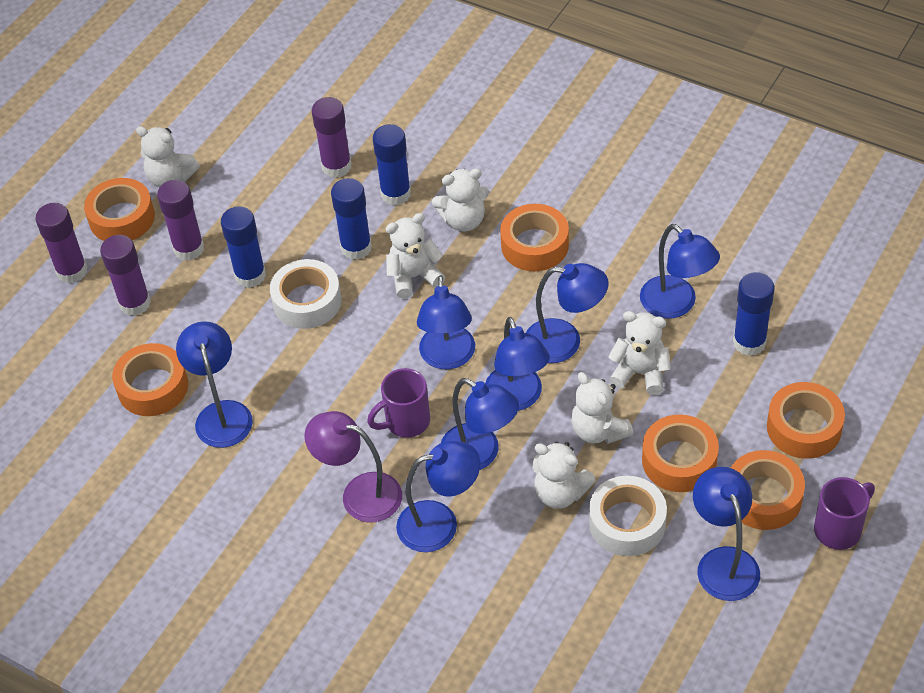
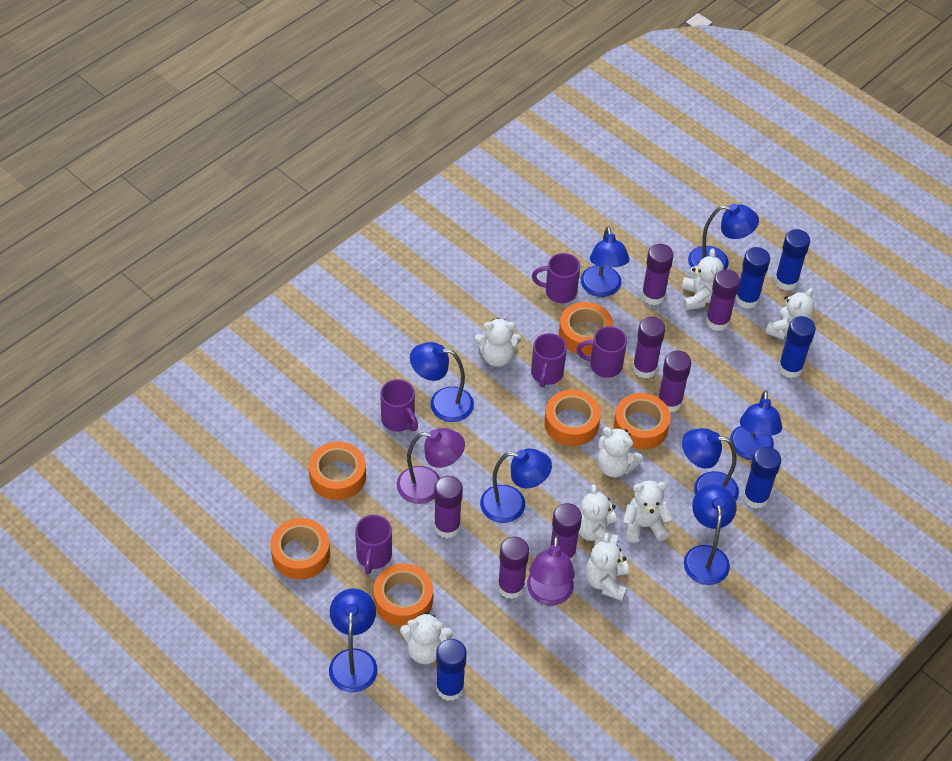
blue glue stick: [221,206,266,288] [331,178,372,260] [373,124,411,205] [733,272,775,356] = 4 -> [436,639,467,701] [735,247,770,309] [743,447,781,509] [775,229,810,291] [778,316,816,378] = 5
purple glue stick: [35,203,87,284] [100,235,151,316] [157,180,204,261] [312,97,351,178] = 4 -> [434,476,463,538] [498,537,529,599] [550,503,582,562] [632,317,665,379] [641,244,674,305] [658,350,692,413] [706,269,740,331] = 7
purple lamp: [304,411,402,523] = 1 -> [397,428,465,504] [527,536,575,605] = 2
purple mug: [367,368,430,438] [814,477,875,550] = 2 -> [355,515,392,574] [380,379,418,432] [531,333,567,387] [532,253,580,303] [576,326,627,378] = 5
white tape: [270,259,342,329] [589,476,667,556] = 2 -> none = 0
white teddy bear: [136,126,200,188] [386,213,445,299] [432,169,489,232] [532,442,596,509] [571,372,633,444] [608,311,671,395] = 6 -> [400,611,453,664] [474,318,521,367] [579,484,618,545] [585,533,629,601] [598,427,643,477] [623,481,673,543] [681,249,724,310] [765,288,814,340] = 8

